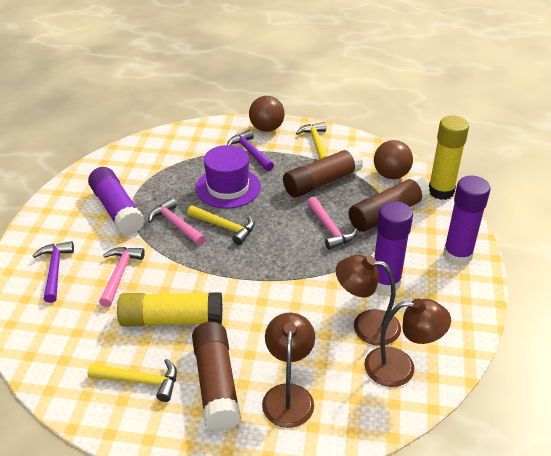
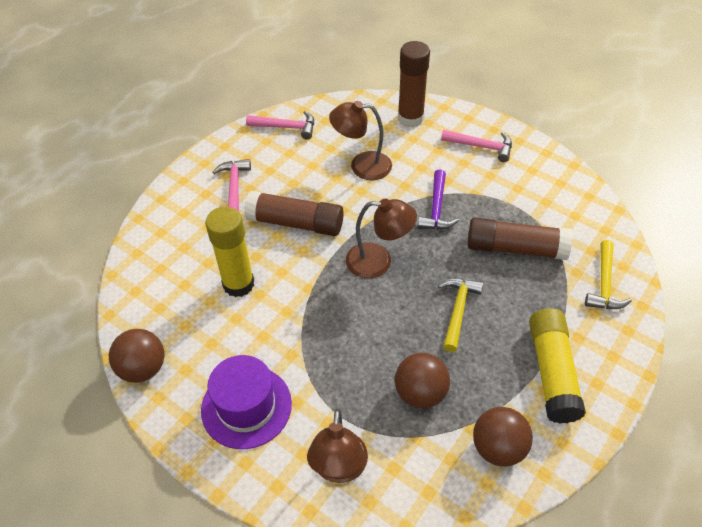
brown ball: [249,96,284,132] [374,140,413,179] = 2 -> [109,329,164,383] [395,353,450,409] [473,407,533,467] = 3
purple glue stick: [88,167,144,236] [374,201,413,294] [443,176,490,266] = 3 -> none = 0
purple hammer: [33,241,74,303] [227,130,274,171] = 2 -> [418,169,459,230] = 1
yellow hammer: [87,359,177,402] [187,205,254,245] [296,122,328,160] = 3 -> [438,278,483,352] [585,240,632,309] = 2

